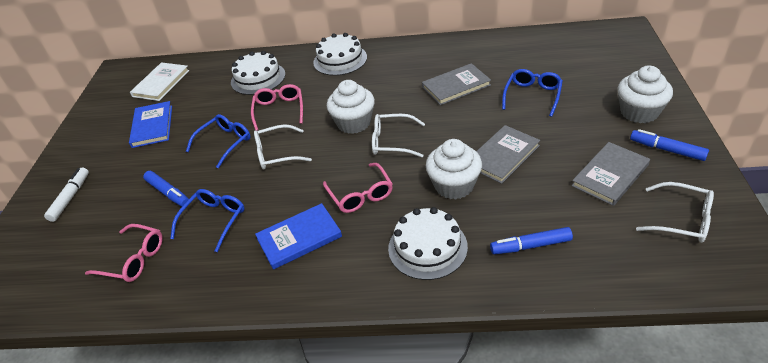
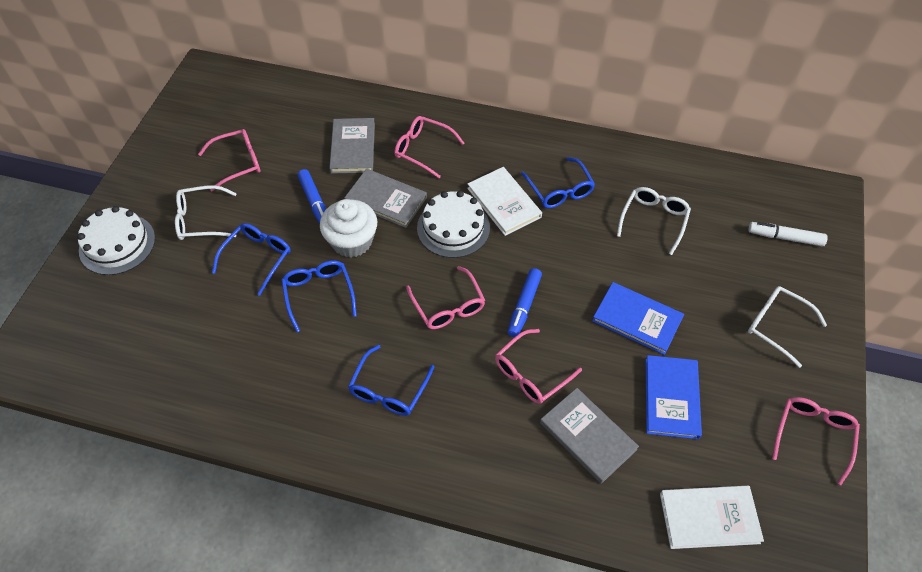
blue glasses: [170,189,245,252] [186,114,251,168] [502,69,563,117] = 3 -> [212,223,291,296] [282,260,357,332] [348,345,434,416] [521,157,595,208] = 4
blue marker: [143,171,189,207] [490,227,573,254] [630,129,709,161] = 3 -> [297,169,326,224] [508,268,542,337] = 2
pink glasses: [85,224,163,282] [251,84,303,131] [323,163,393,213] = 3 -> [198,129,260,191] [394,116,464,178] [406,266,486,329] [495,329,582,404] [772,397,860,485] = 5
white book: [130,62,189,101] = 1 -> [467,167,542,236] [660,486,764,549] = 2
white cake: [231,51,285,95] [313,33,367,76] [388,207,468,280] = 3 -> [77,206,155,275] [417,191,490,258] = 2
white cupcake: [327,80,375,134] [426,139,482,200] [617,65,673,123] = 3 -> [320,199,377,258] = 1

